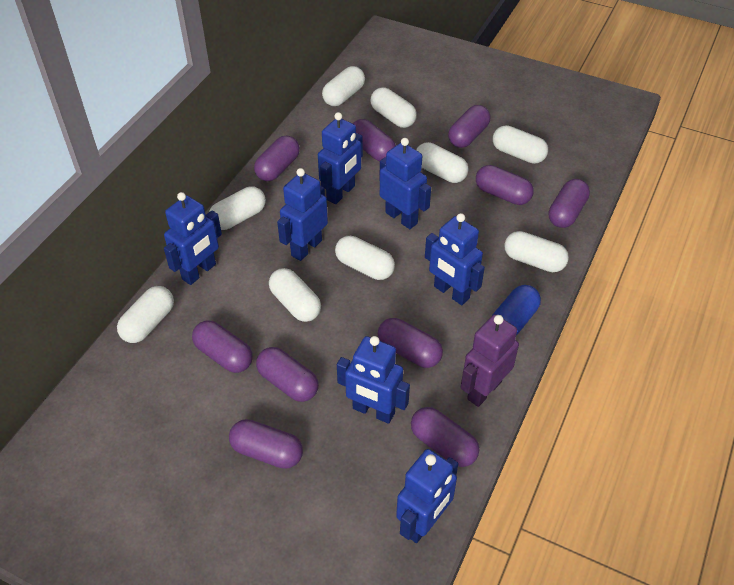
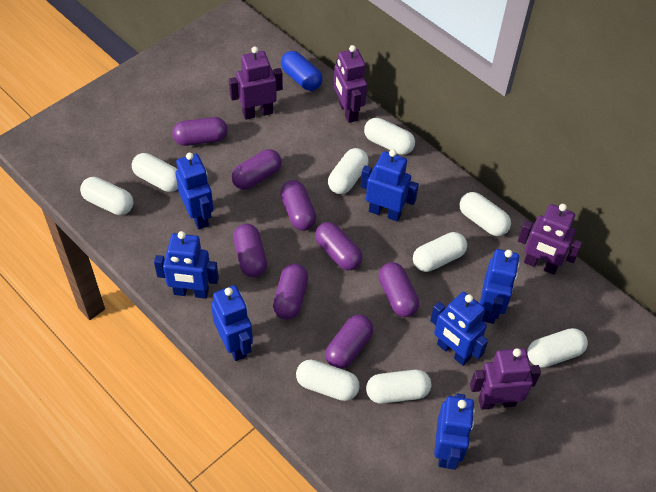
purple capsule: [192,321,253,373] [229,419,303,469] [254,136,300,181] [256,347,319,402] [353,119,396,162] [378,318,443,368] [411,407,479,467] [448,105,490,148] [476,165,534,205] [548,179,590,228] = 10 -> [172,117,227,146] [231,149,282,190] [233,224,267,277] [273,263,308,320] [280,180,316,231] [315,222,363,270] [325,315,373,369] [378,262,419,317] = 8
purple robot: [461,314,519,407] = 1 -> [229,46,283,120] [334,45,367,123] [470,348,541,410] [518,204,582,275] = 4

